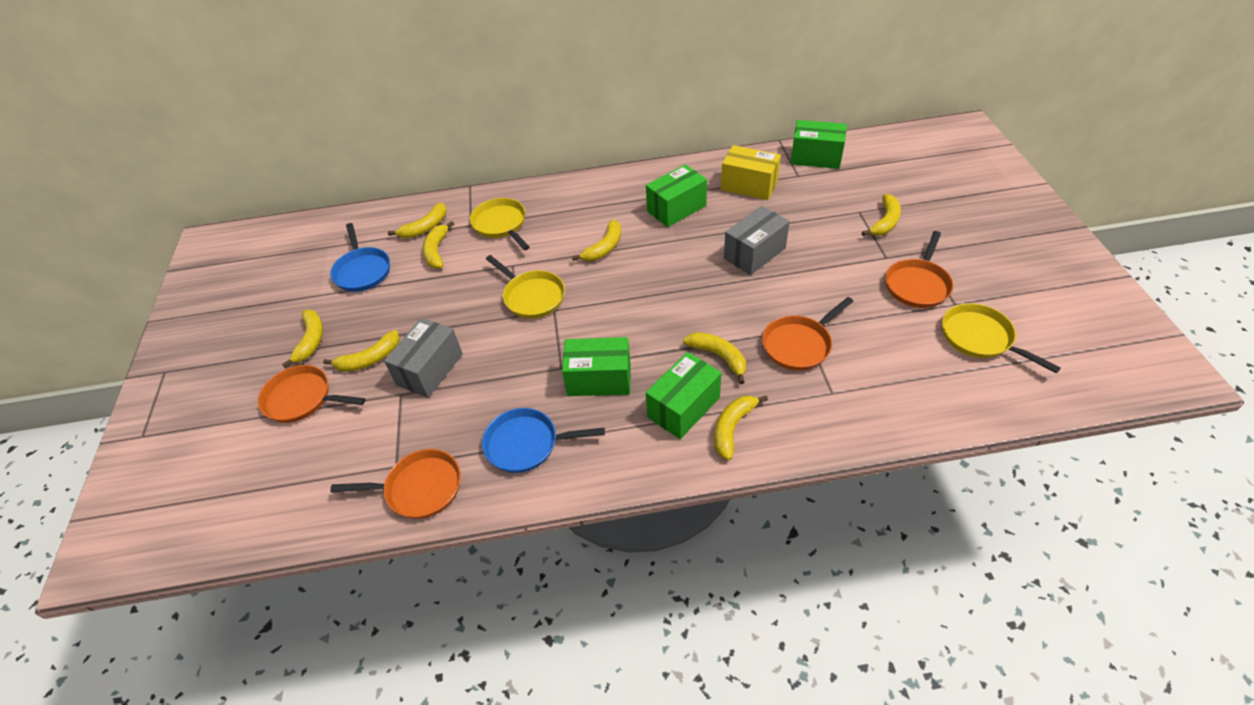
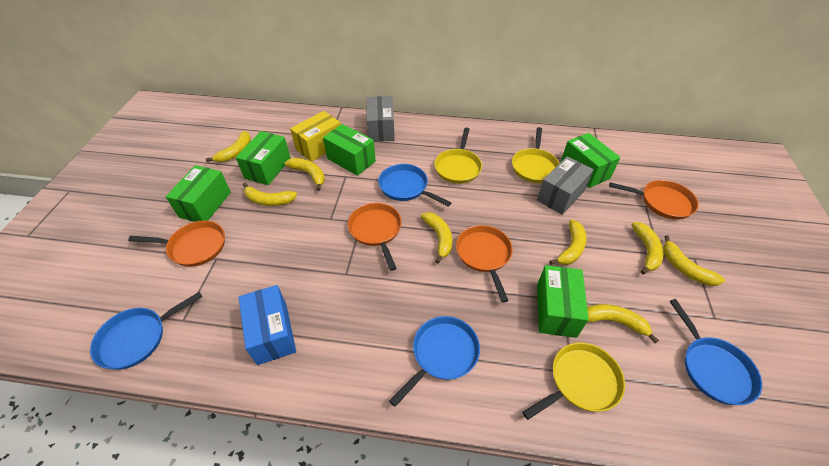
blue box: none = 0 -> [239,285,296,365] = 1
blue pan: [330,223,390,292] [482,408,605,473] = 2 -> [90,292,202,370] [378,164,451,207] [389,316,480,407] [669,299,762,405] = 4
green box: [562,337,631,396] [646,164,707,227] [646,352,722,439] [790,120,847,169] = 4 -> [166,165,231,222] [236,131,291,185] [323,124,376,176] [537,265,589,338] [561,133,621,188] = 5

